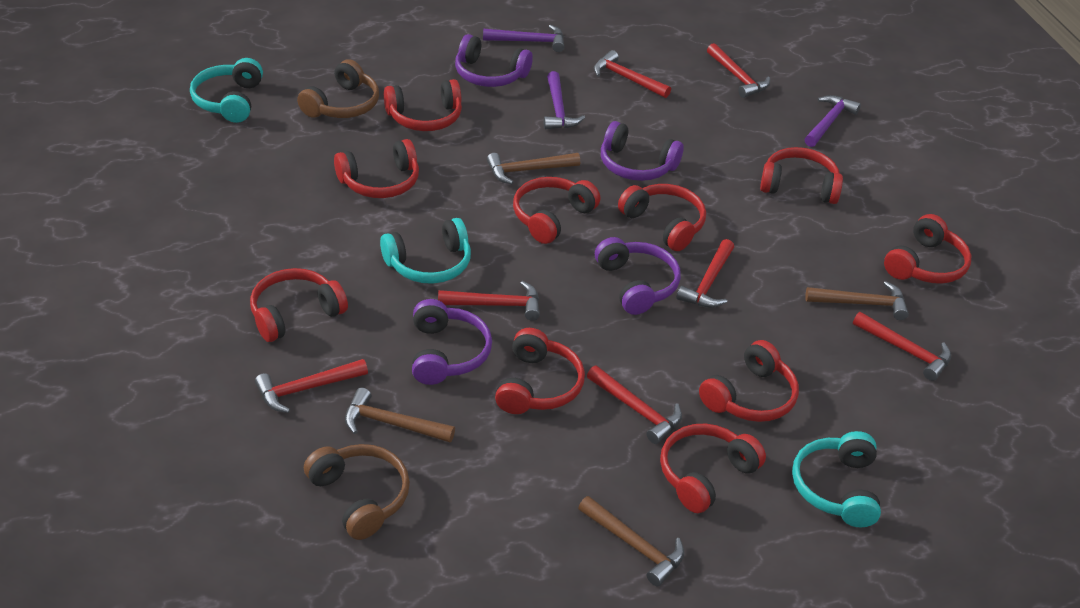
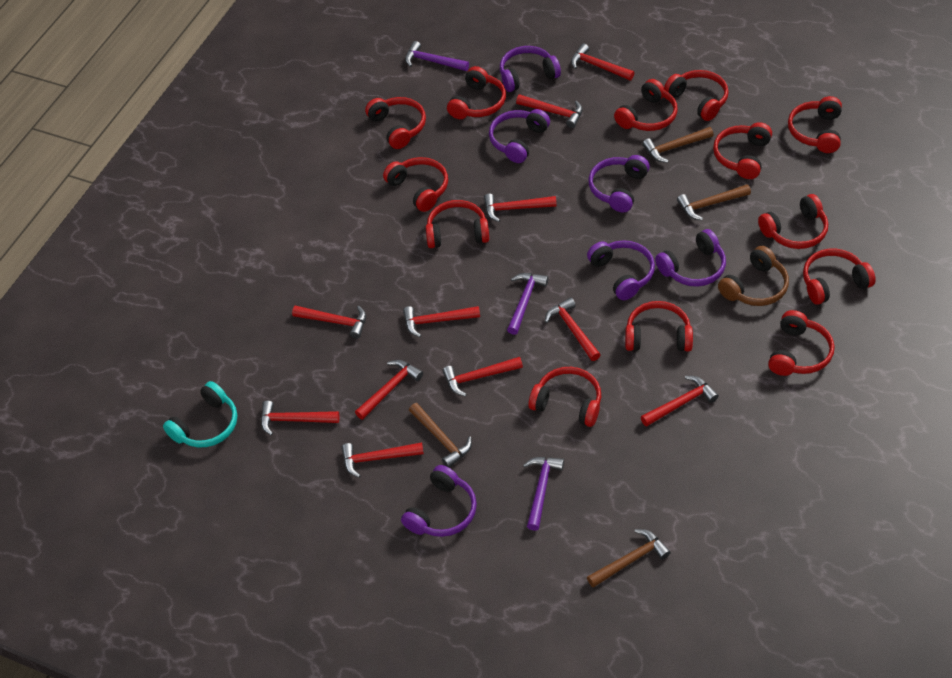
brown headphones: [297,59,379,118] [304,444,410,540] = 2 -> [718,246,789,306] = 1
purple headphones: [412,299,492,385] [455,34,533,87] [595,237,681,315] [601,121,684,181] = 4 -> [401,465,477,537] [489,109,550,163] [500,46,561,92] [587,240,655,300] [588,155,650,212] [655,229,726,287] = 6
red hammer: [255,359,368,413] [438,281,540,321] [587,365,682,444] [594,50,671,98] [676,239,734,308] [707,43,770,98] [853,312,951,381] = 7 -> [261,401,339,436] [292,306,366,339] [341,442,424,478] [355,360,423,420] [403,306,480,337] [442,357,523,397] [484,194,557,222] [516,94,583,128] [545,297,601,361] [571,44,634,80] [641,376,719,427] = 11
red headphones: [250,268,348,342] [334,139,419,198] [384,79,462,131] [495,328,585,414] [513,177,600,244] [618,184,706,251] [660,424,766,513] [699,340,799,422] [760,147,843,204] [884,214,972,284] = 10 -> [365,97,426,149] [383,157,448,212] [426,200,489,248] [447,66,506,119] [529,367,601,427] [614,79,678,131] [625,301,693,352] [664,70,729,121] [713,122,772,179] [758,194,828,249] [768,310,834,376] [788,96,842,153] [803,249,876,305] = 13
turquoise headphones: [190,58,263,123] [380,218,471,284] [792,431,881,527] = 3 -> [163,381,237,447] = 1

